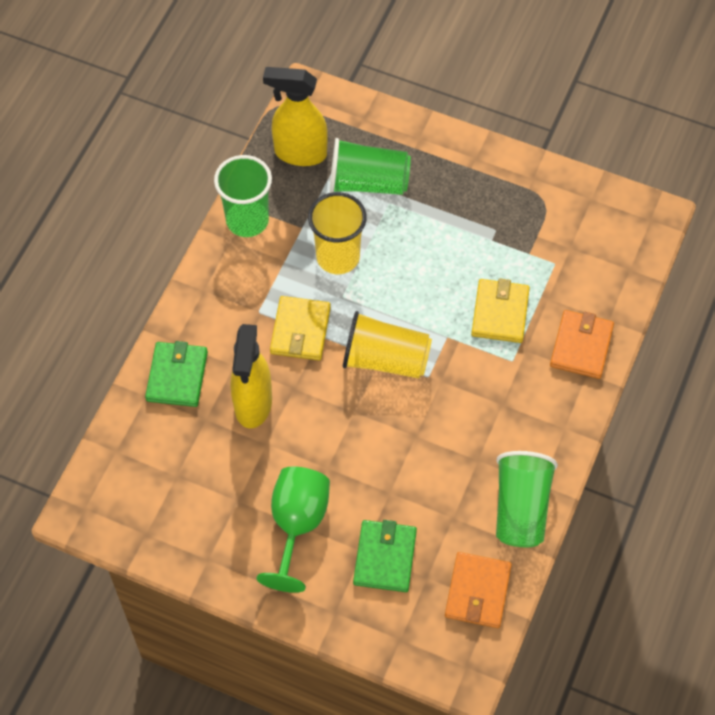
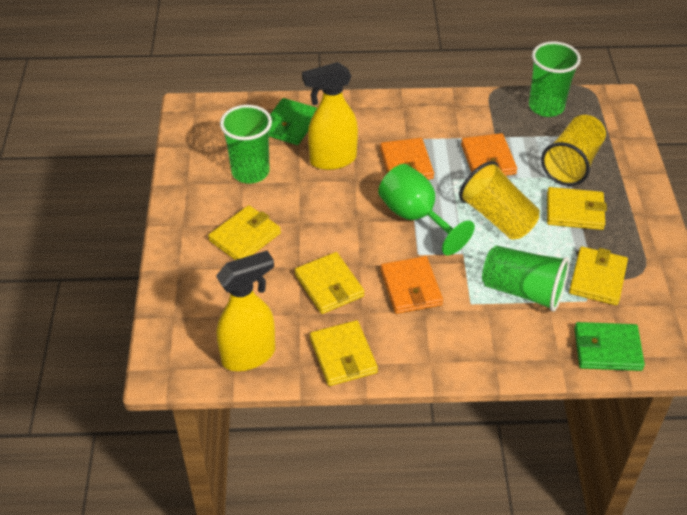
orange wallet: [445,552,512,628] [550,310,614,379] = 2 -> [380,138,434,180] [381,256,443,314] [461,133,517,176] = 3
yellow wallet: [270,296,331,360] [471,278,530,343] = 2 -> [208,205,281,260] [295,252,365,314] [310,320,378,386] [547,187,607,230] [569,246,628,305] = 5

